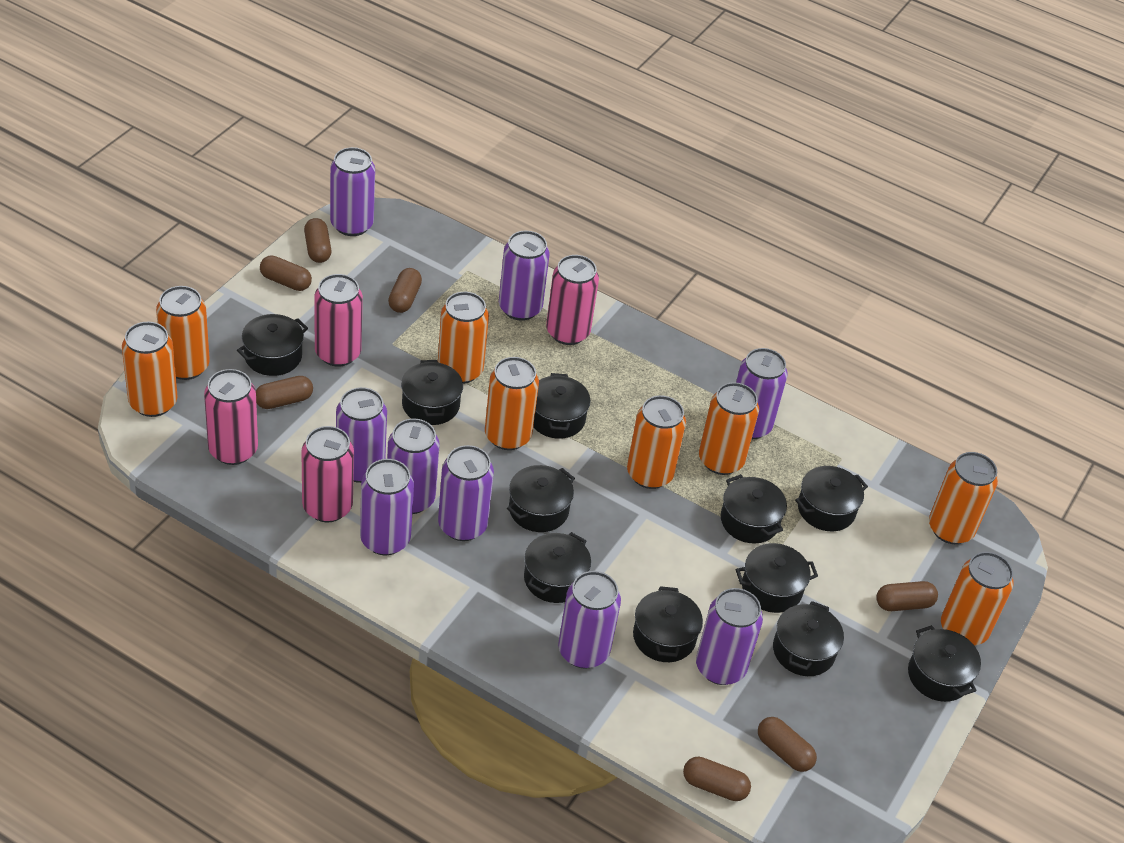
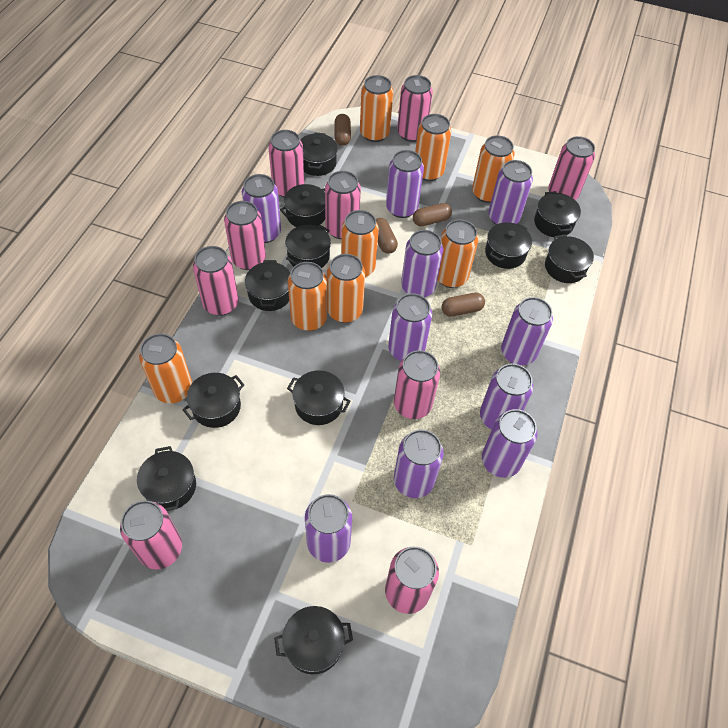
brown capsule: [256,376,313,409] [260,255,312,291] [304,218,332,263] [388,268,422,313] [683,757,751,801] [758,717,817,772] [876,581,938,611] = 7 -> [334,114,351,146] [376,218,398,254] [413,203,452,226] [442,293,485,317] = 4
pink can: [204,369,258,465] [301,426,354,522] [314,274,363,367] [546,255,599,345] = 4 -> [120,500,182,569] [193,246,239,316] [224,201,266,270] [268,130,304,197] [325,171,361,239] [385,547,439,614] [394,350,440,419] [397,75,433,142] [548,136,595,200] = 9
purple can: [330,147,375,236] [336,387,387,483] [360,459,414,555] [387,419,440,514] [438,445,494,541] [499,230,550,321] [558,571,621,669] [696,588,763,685] [736,348,788,439] = 9 -> [242,174,281,243] [305,494,352,563] [386,150,424,218] [388,293,432,361] [394,430,444,498] [401,230,443,297] [480,364,533,430] [482,409,537,478] [488,160,533,225] [501,297,553,365] = 10

